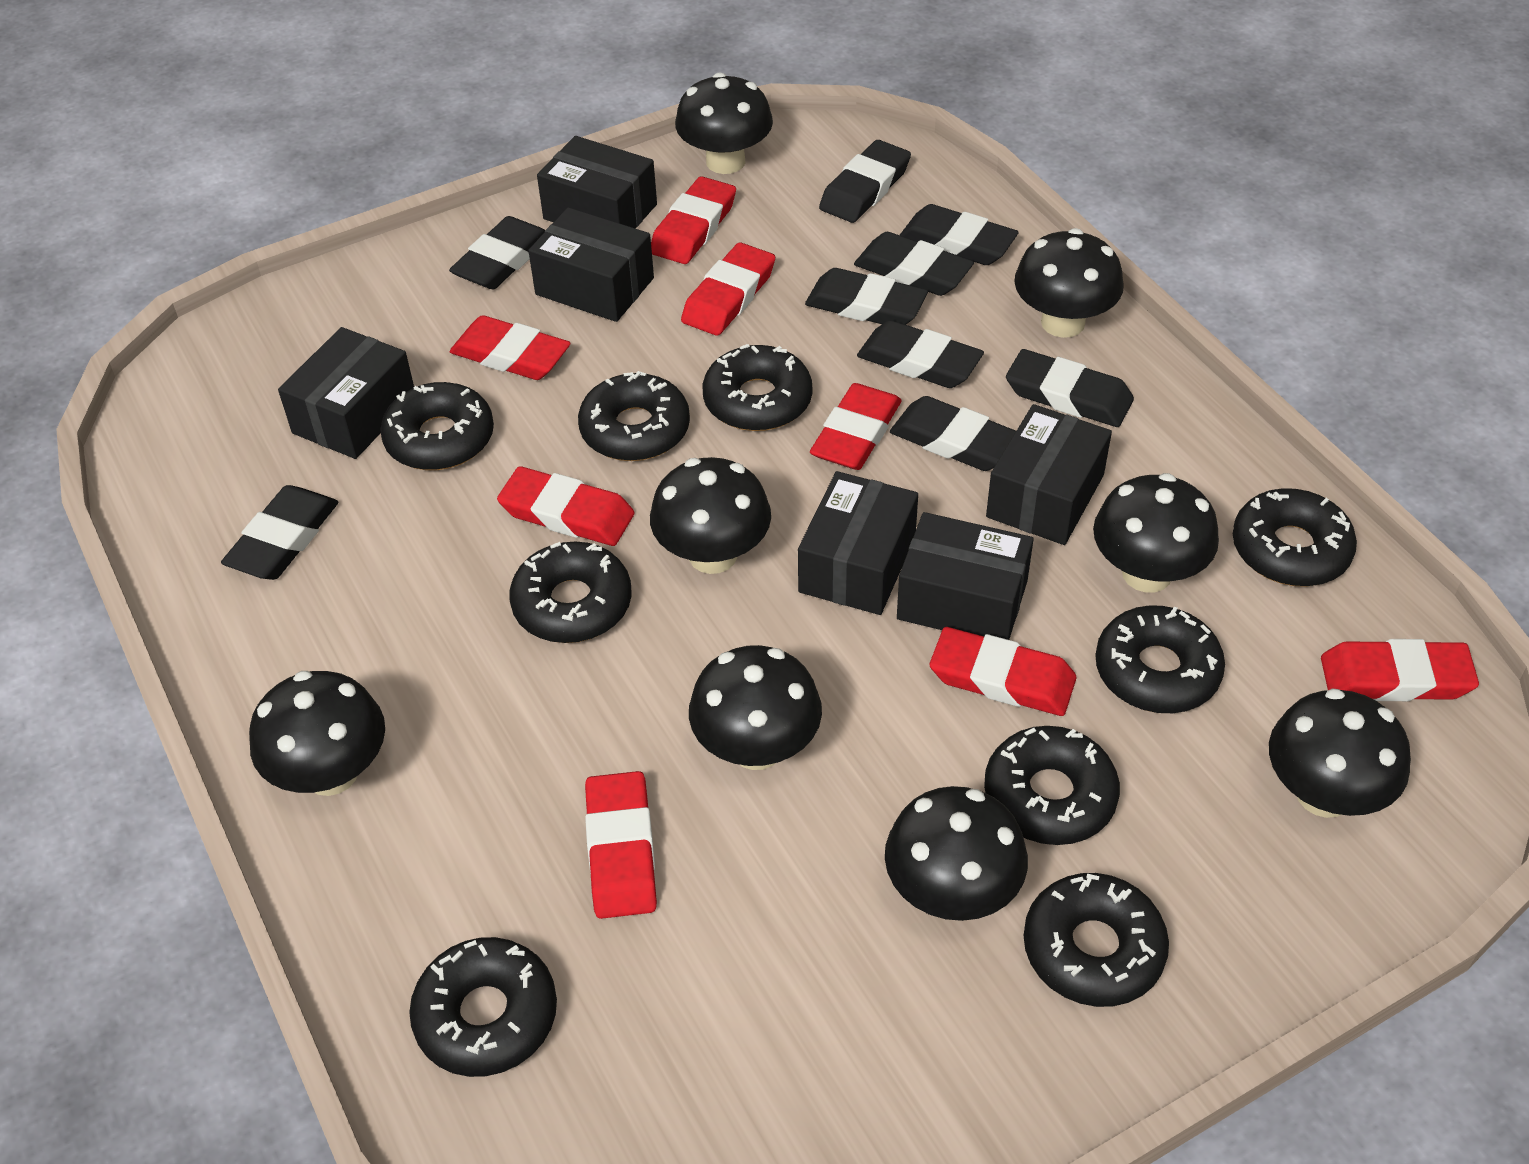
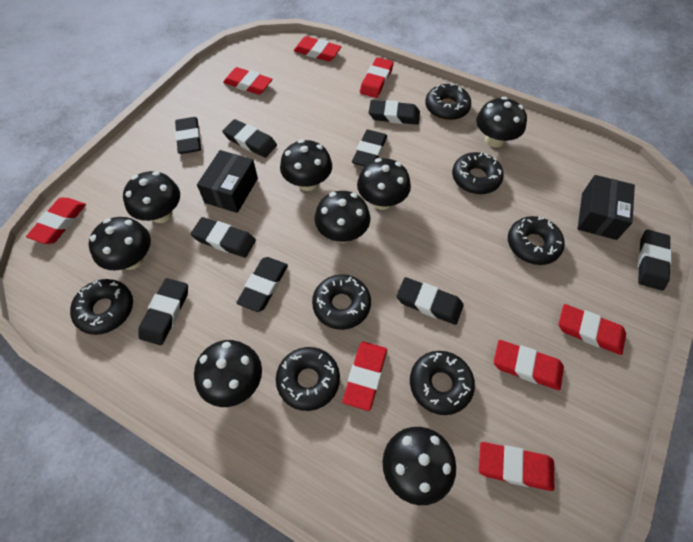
black box: [278,327,414,459] [528,207,654,322] [537,136,657,229] [798,471,918,615] [897,512,1034,640] [986,404,1112,545] = 6 -> [197,150,258,213] [578,175,635,240] = 2
black donut: [380,382,494,470] [409,937,557,1077] [509,541,632,643] [578,371,690,461] [703,344,812,431] [984,726,1120,845] [1024,873,1169,1007] [1095,605,1225,713] [1233,488,1357,587] = 9 -> [70,279,133,335] [276,347,340,411] [312,274,371,330] [410,351,475,415] [425,83,471,120] [452,152,504,194] [508,216,565,265] = 7

